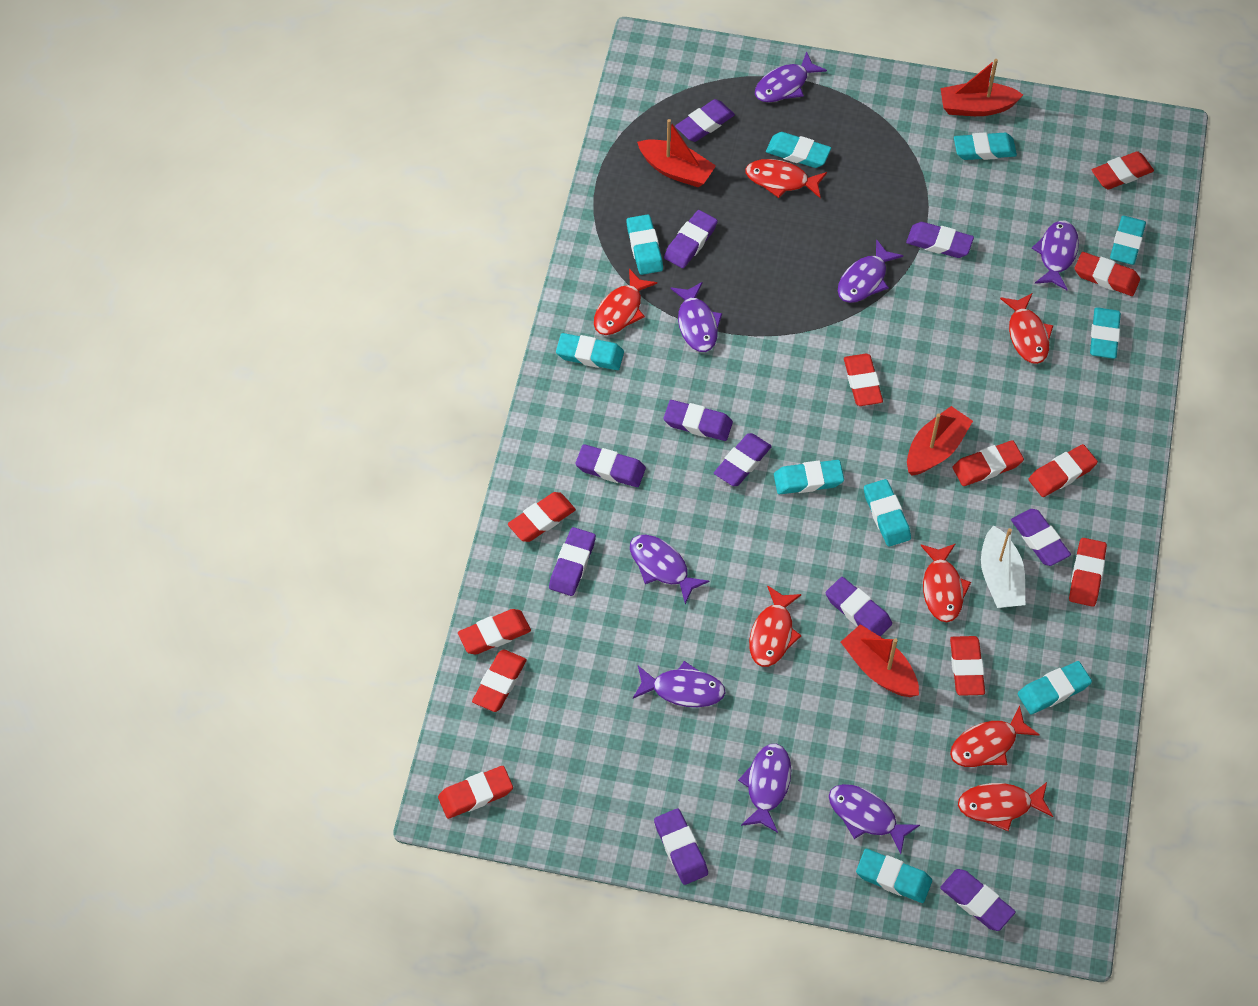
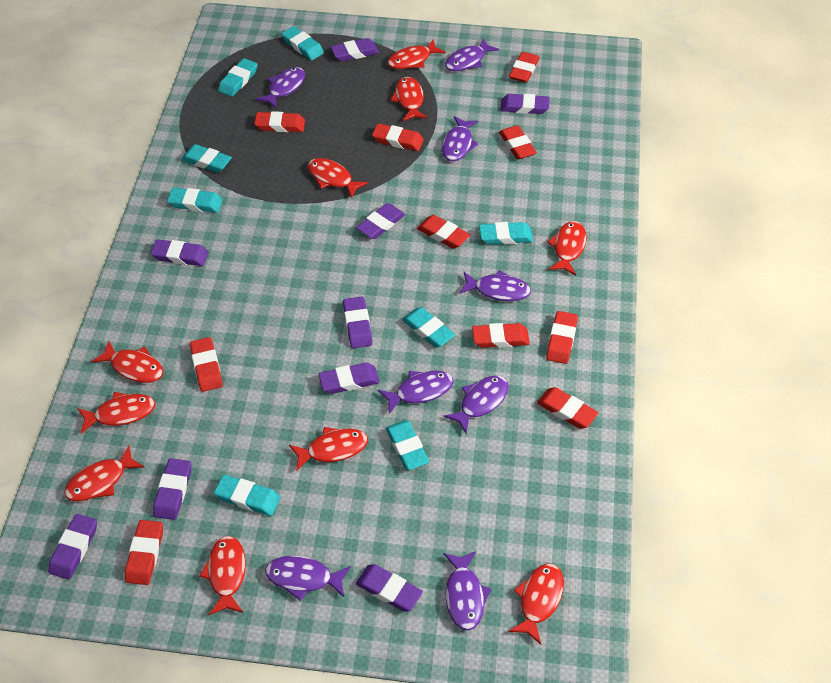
purple eraser: [549,527,596,596] [575,444,646,487] [654,808,708,885] [664,210,718,268] [664,400,733,441] [675,99,735,142] [714,433,772,486] [826,577,892,636] [906,222,974,258] [940,869,1016,931] [1011,509,1071,566] = 11 -> [48,514,97,580] [151,239,209,266] [153,458,191,520] [319,363,380,394] [331,38,379,61] [343,297,372,348] [356,203,405,239] [356,564,423,611] [500,94,550,114] = 9
red boat: [637,119,716,188] [841,624,919,697] [907,406,973,476] [940,59,1023,116] = 4 -> none = 0
red eraser: [438,766,513,819] [458,609,531,655] [472,649,527,712] [508,492,576,542] [844,354,883,406] [950,636,985,696] [953,440,1024,486] [1028,444,1098,497] [1069,538,1107,607] [1075,252,1140,296] [1092,151,1154,189] = 11 -> [125,520,163,585] [190,337,223,392] [254,111,305,132] [372,124,424,151] [417,215,470,249] [472,323,530,348] [499,125,537,159] [509,52,540,83] [537,387,598,429] [546,311,578,364] = 10
red fish: [594,269,657,335] [745,159,827,199] [749,585,802,667] [920,543,971,622] [950,705,1040,767] [958,782,1053,831] [1000,293,1053,364] = 7 -> [64,445,144,501] [77,392,155,434] [92,340,163,383] [199,536,246,615] [289,427,368,472] [308,158,368,198] [387,40,446,69] [391,77,427,121] [508,563,564,645] [547,221,587,275] = 10
turquoise eraser: [556,333,624,370] [626,214,663,275] [766,132,831,168] [774,460,844,494] [856,849,932,903] [864,479,911,547] [954,132,1017,160] [1018,661,1092,714] [1090,307,1121,359] [1110,216,1146,265] = 10 -> [167,188,223,213] [181,144,232,173] [214,475,281,516] [218,58,258,97] [281,26,324,60] [386,420,429,470] [402,307,455,348] [479,222,533,245] = 8
white boat: [981,525,1025,608] = 1 -> none = 0

